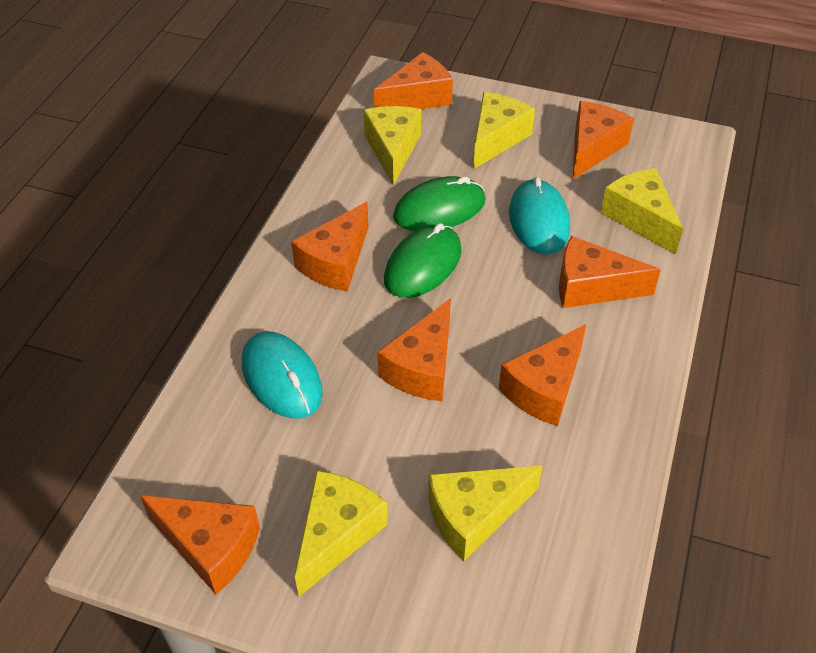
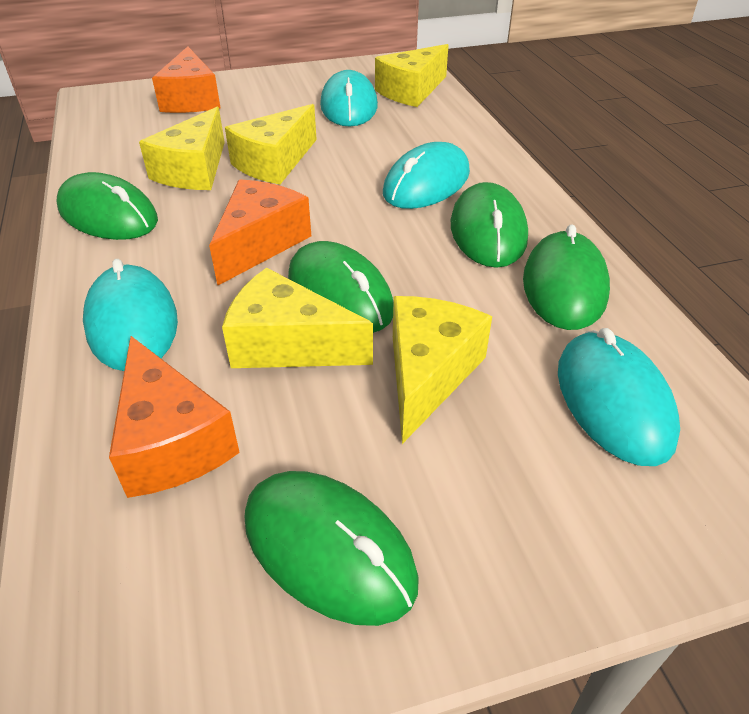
green mouse: [384,223,461,298] [393,176,486,231] = 2 -> [56,172,158,240] [244,471,419,626] [288,241,393,333] [451,182,528,268] [523,224,610,330] = 5
orange cheese: [140,495,260,594] [291,202,369,292] [374,52,453,109] [378,298,451,401] [499,324,586,426] [559,236,661,308] [572,101,634,180] = 7 -> [109,336,240,498] [152,46,220,113] [209,179,311,286] = 3
turquoise mouse: [242,332,323,419] [509,177,570,255] = 2 -> [83,259,178,371] [320,70,378,126] [383,142,470,209] [558,328,680,466] = 4

